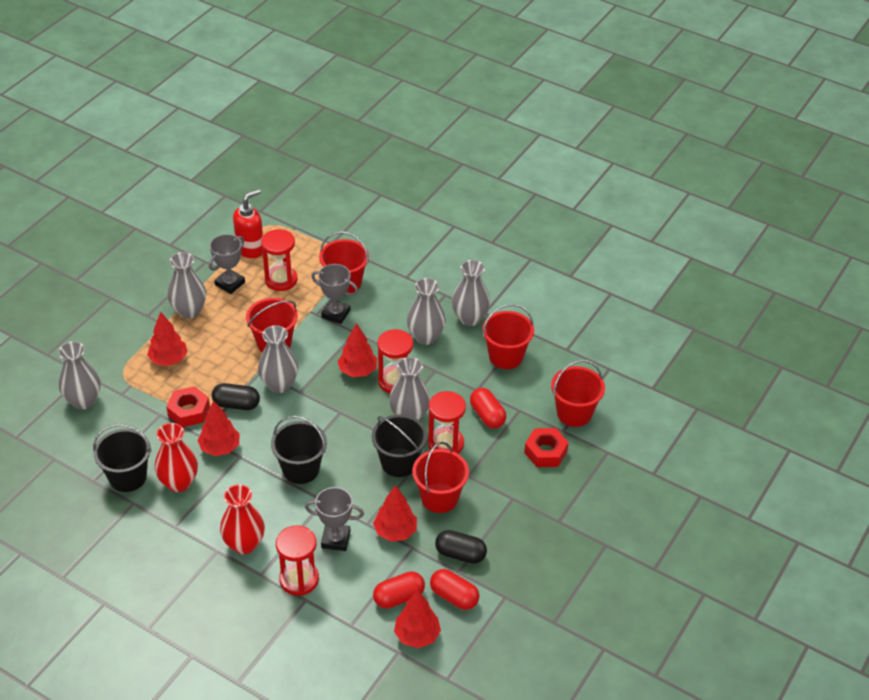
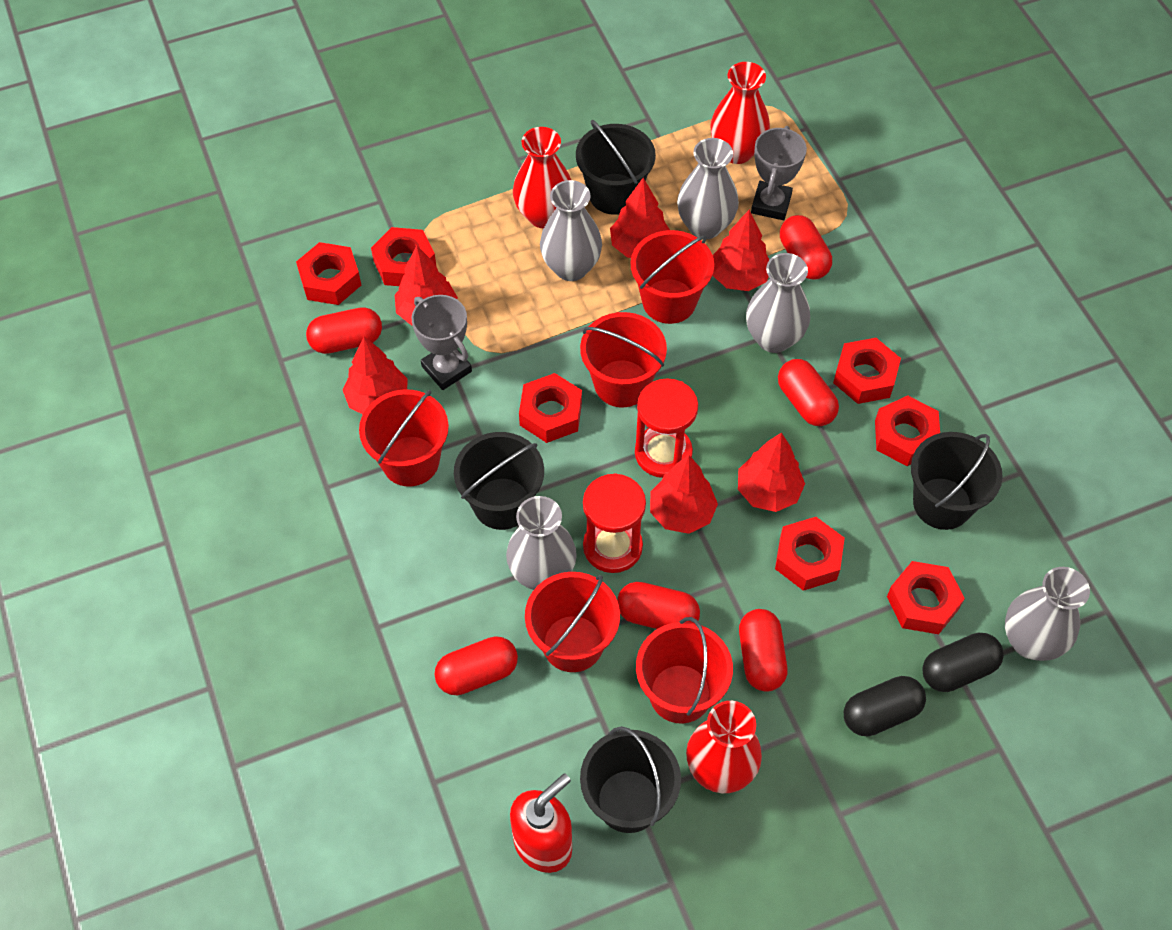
black bucket: [93,424,152,492] [271,415,327,484] [372,415,427,477] = 3 -> [454,432,544,530] [576,120,656,215] [580,726,681,833] [911,432,1003,530] = 4
grey trophy: [209,234,245,294] [305,487,364,551] [311,264,358,324] = 3 -> [411,295,472,390] [751,126,807,220] = 2
grey vase: [58,341,100,410] [167,252,206,319] [258,325,298,393] [389,357,430,421] [407,278,446,345] [452,260,490,326] = 6 -> [506,496,577,590] [540,180,602,281] [677,138,739,239] [746,253,810,353] [1005,567,1090,661] = 5
red capsule: [373,571,425,609] [430,569,479,610] [470,388,506,428] = 3 -> [306,307,382,354] [435,636,518,695] [617,582,700,629] [739,609,787,692] [778,359,839,426] [780,215,832,279] = 6
red hourglass: [261,229,298,291] [276,525,319,596] [377,329,413,393] [428,391,466,454] = 4 -> [583,473,646,573] [635,378,698,478] = 2
red nut: [166,386,210,427] [524,428,569,467] = 2 -> [296,242,361,305] [371,227,437,286] [519,373,582,443] [775,517,845,591] [833,338,901,404] [875,395,940,466] [887,561,965,634] = 7
red tree: [147,312,188,366] [198,400,240,456] [337,323,377,377] [373,485,417,542] [394,591,441,648] = 5 -> [342,337,408,414] [395,246,458,326] [610,178,670,258] [650,455,718,534] [712,210,769,291] [738,432,805,512] = 6
red vase: [155,423,198,492] [220,484,265,554] = 2 -> [513,127,571,228] [686,701,762,793] [710,62,770,164] = 3

